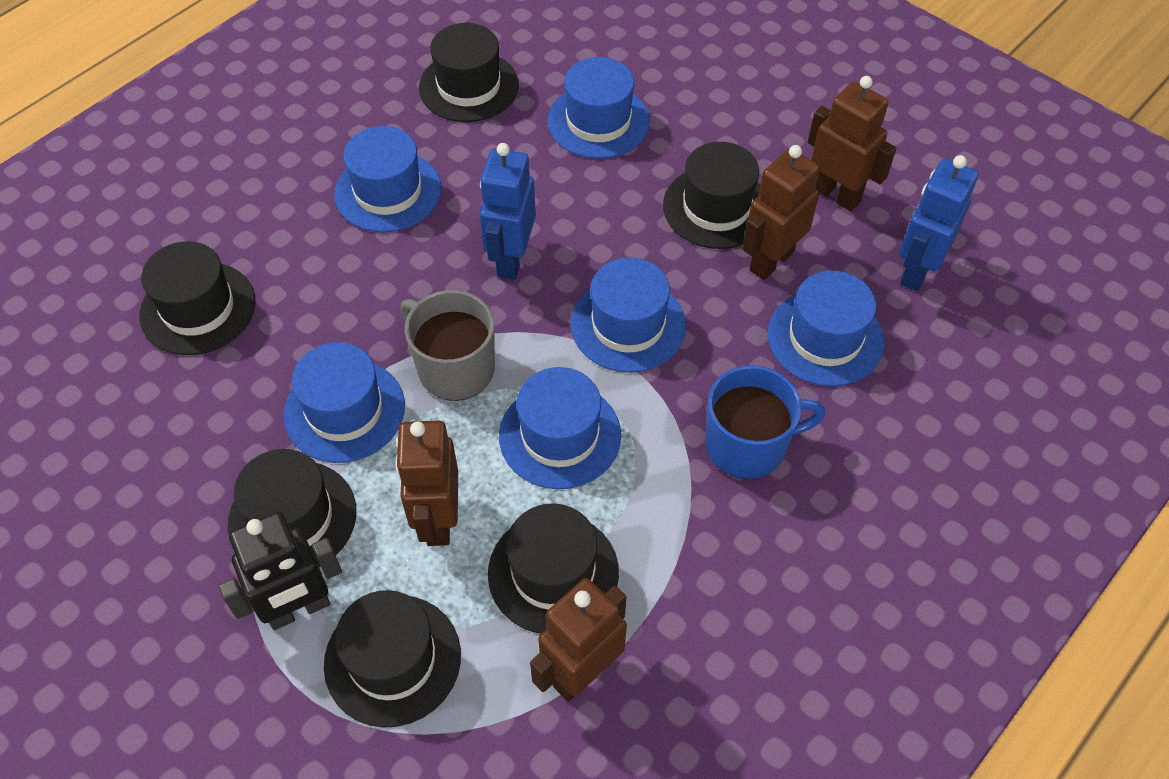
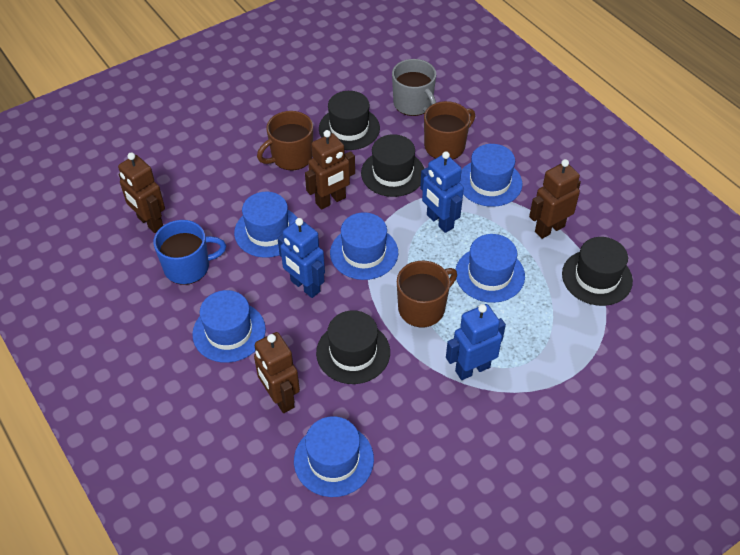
black hat: [140,241,256,355] [228,449,356,567] [324,590,461,728] [419,23,519,122] [488,504,619,634] [663,142,760,249] = 6 -> [316,310,390,384] [319,91,380,150] [361,134,424,197] [562,237,633,306] = 4
black robot: [219,511,342,630] = 1 -> none = 0
blue robot: [480,143,536,280] [899,155,978,291] = 2 -> [277,218,325,298] [420,151,464,233] [446,304,506,380] = 3
brown mug: none = 0 -> [257,111,313,170] [397,261,457,327] [424,101,475,159] = 3

